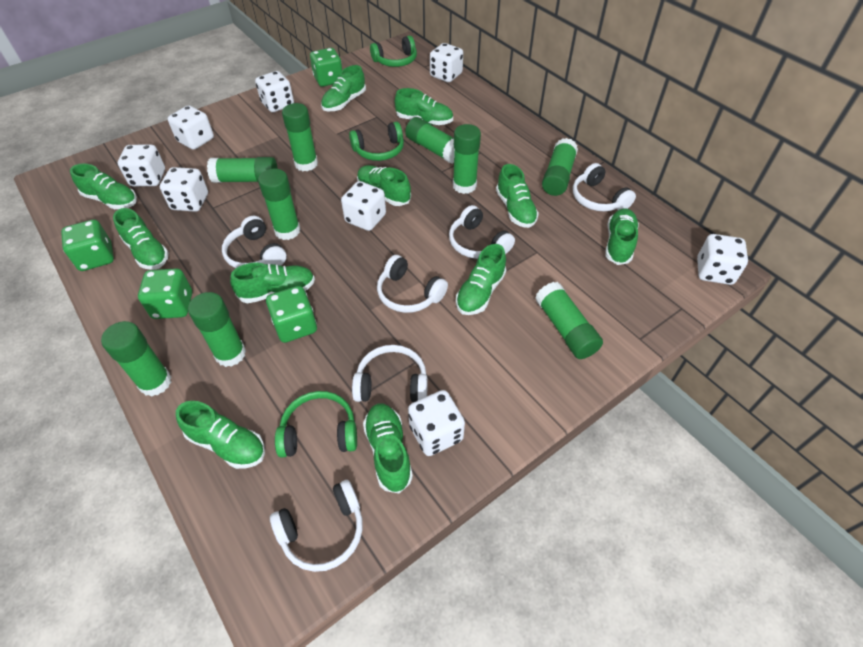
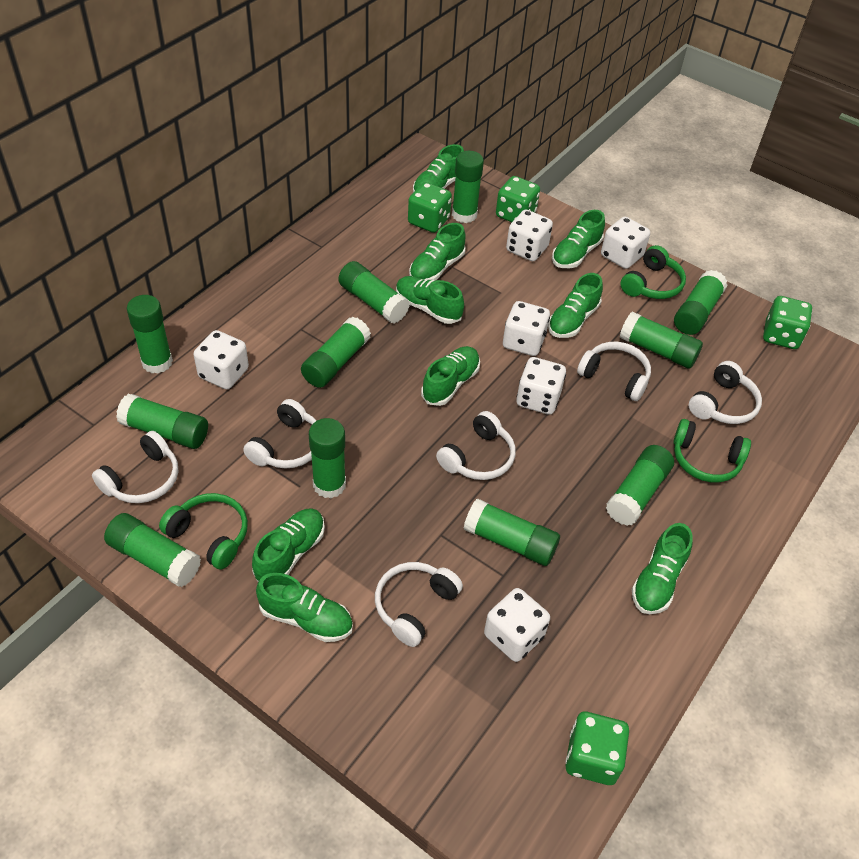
green glue stick: [101,321,172,397] [188,292,246,367] [207,157,278,183] [258,169,300,240] [282,103,318,171] [405,117,454,164] [453,124,481,194] [535,282,603,359] [542,138,578,196] = 9 -> [104,513,201,587] [116,394,208,449] [127,295,173,374] [301,317,371,388] [309,418,346,498] [338,261,410,323] [452,151,484,223] [464,499,560,566] [606,445,674,526] [620,312,703,369] [674,270,728,335] = 11
green shoe: [70,163,137,209] [113,208,169,270] [176,401,265,469] [230,263,315,303] [321,65,366,111] [357,165,411,206] [363,403,413,493] [395,88,453,125] [456,244,506,315] [496,164,539,228] [605,208,639,265] = 11 -> [252,508,325,582] [256,573,353,642] [396,276,464,324] [409,223,466,281] [413,144,464,192] [421,346,480,406] [548,273,603,338] [552,210,605,268] [632,523,693,614] = 9
white dice: [118,144,165,186] [160,167,208,212] [168,105,214,150] [255,71,294,112] [341,181,386,231] [408,390,465,456] [430,43,463,82] [697,234,748,285] = 8 -> [194,330,249,389] [484,588,550,662] [503,301,550,356] [506,209,553,261] [517,357,566,415] [601,217,650,269] = 6

